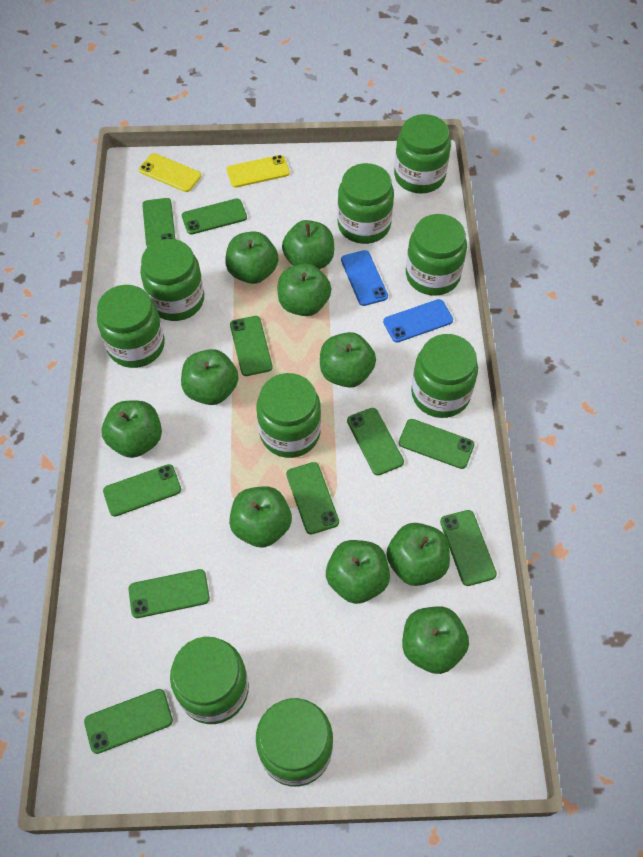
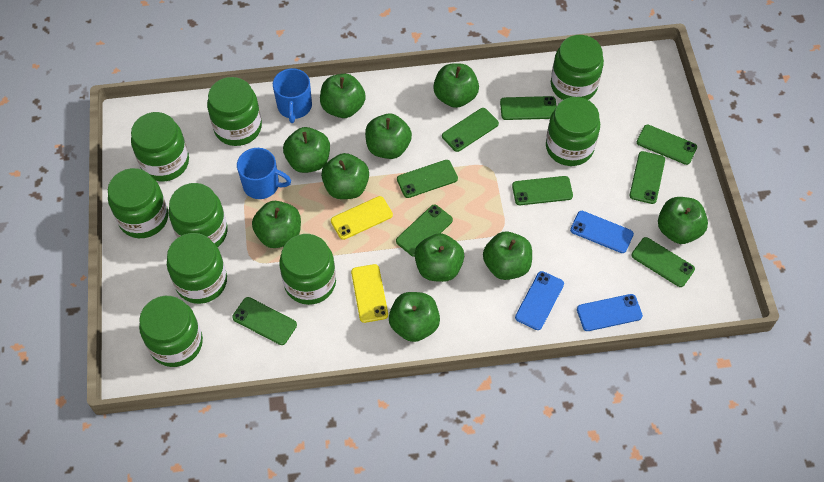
blue mug: none = 0 -> [237,148,291,199] [273,68,312,123] = 2
blue phone: [341,250,388,306] [383,299,453,343] = 2 -> [515,271,564,330] [570,211,634,253] [577,294,643,331] = 3
green phone: [84,689,173,754] [103,464,181,516] [128,569,210,618] [142,198,175,248] [182,199,247,235] [230,316,273,376] [286,462,339,534] [347,408,404,475] [399,419,475,469] [440,510,497,586] = 10 -> [232,297,297,345] [396,205,453,257] [397,160,458,198] [442,108,499,152] [500,96,557,120] [512,176,573,205] [629,151,665,204] [631,237,695,287] [637,125,697,165] = 9

